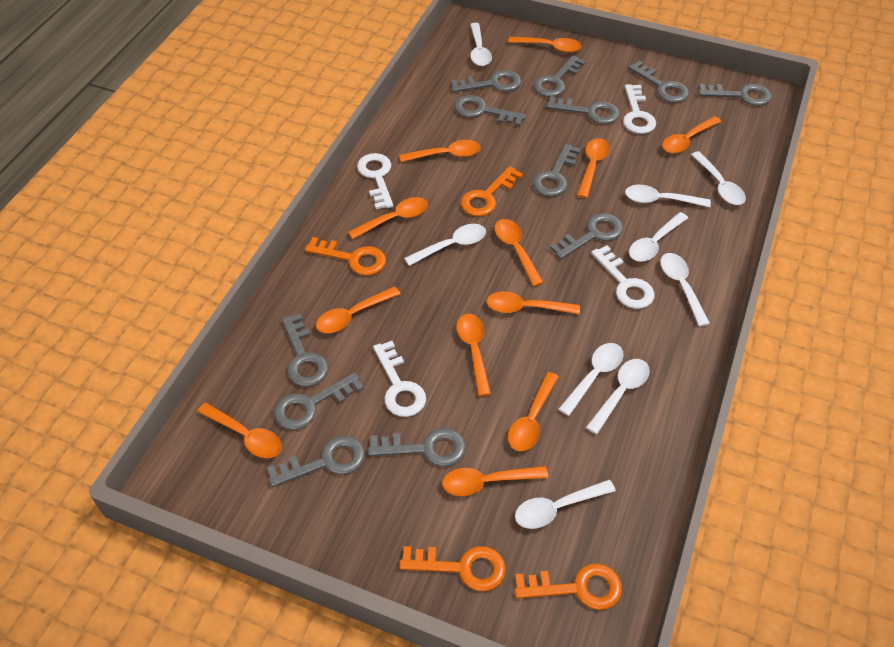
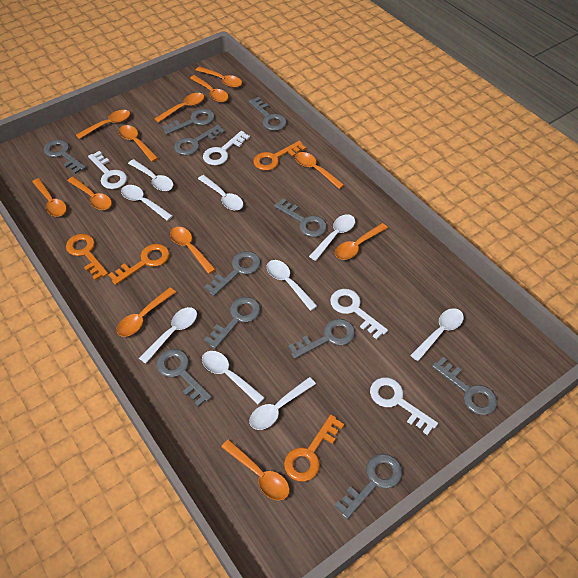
grey key: [267,436,365,487] [274,372,364,430] [282,313,328,387] [368,428,466,467] [451,70,521,92] [454,95,526,126] [533,55,586,97] [533,144,581,197] [546,96,620,124] [550,213,623,259] [628,61,689,103] [698,84,772,106] = 12 -> [44,139,86,174] [157,349,212,407] [162,109,215,135] [174,124,225,156] [204,251,261,296] [204,297,261,349] [249,97,287,131] [274,198,327,237] [288,319,355,359] [334,454,402,519] [432,357,498,415] = 11

